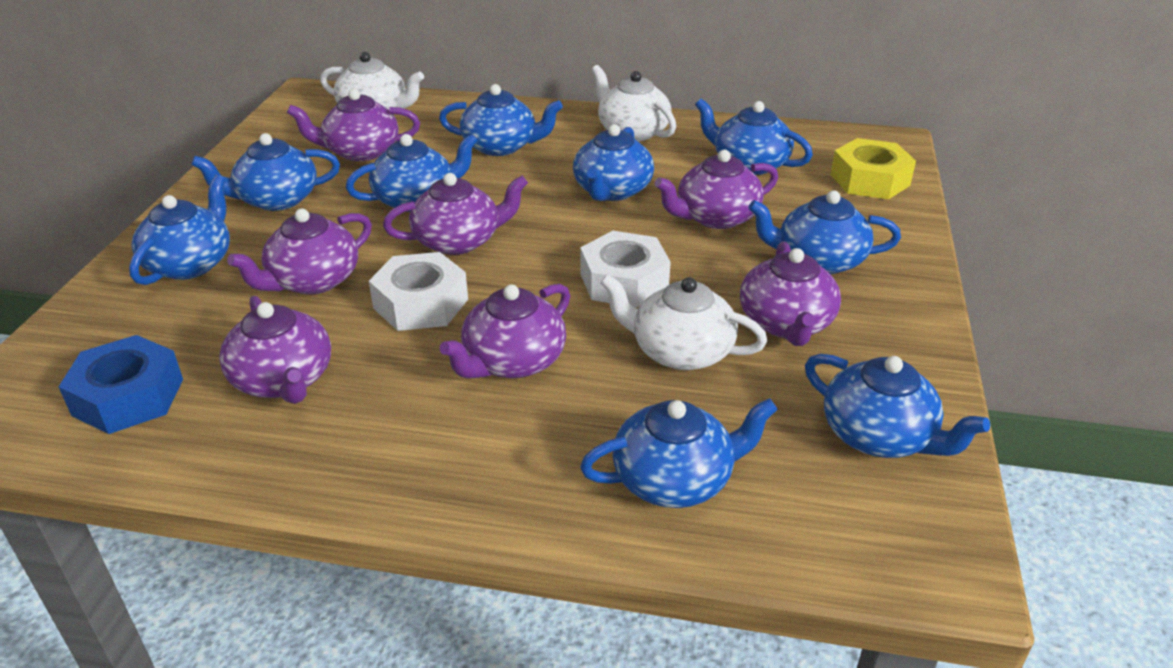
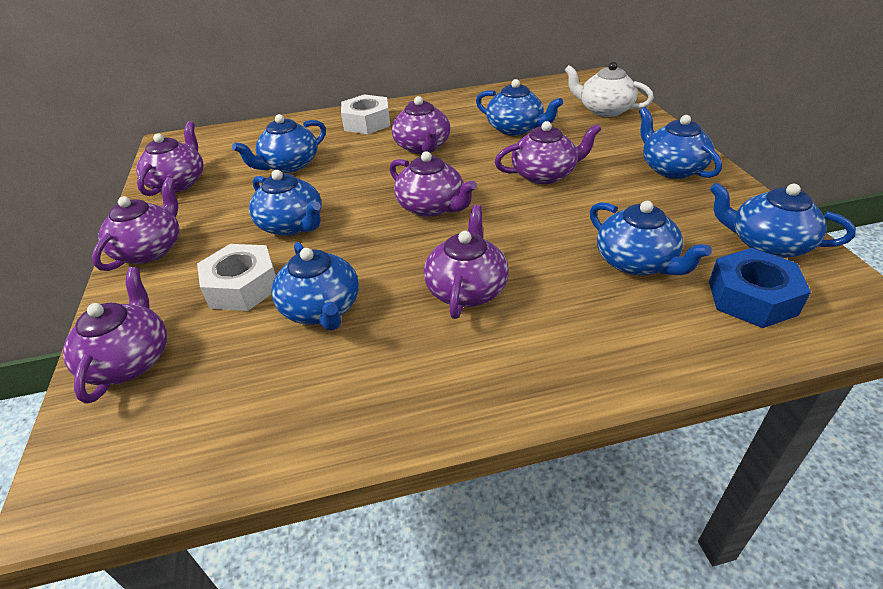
blue teapot: [129,175,230,285] [191,133,340,211] [346,134,478,212] [439,84,563,156] [573,124,654,201] [580,398,778,508] [695,99,813,175] [748,190,901,274] [805,354,990,458] = 9 -> [232,114,326,173] [249,170,322,236] [271,242,359,331] [476,79,563,136] [590,201,712,275] [639,107,722,179] [710,183,856,258] = 7
white teapot: [320,52,424,110] [591,65,677,141] [600,274,767,370] = 3 -> [565,62,654,117] = 1
yellow nut: [831,138,916,199] = 1 -> none = 0

